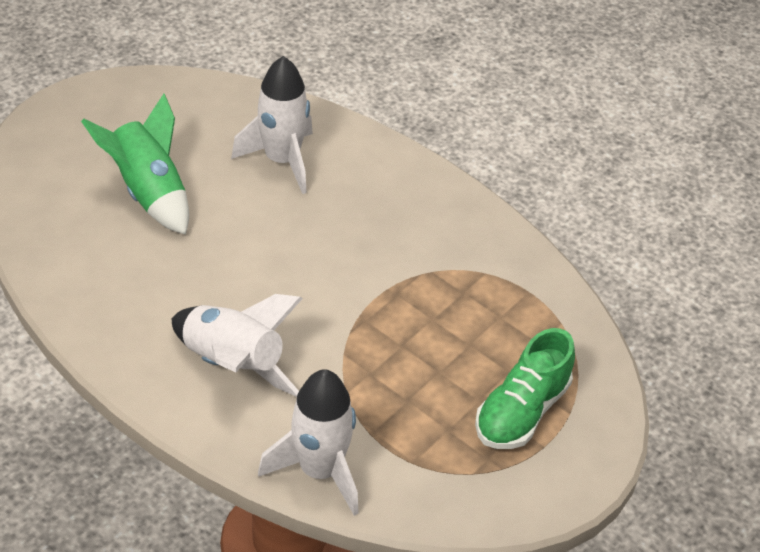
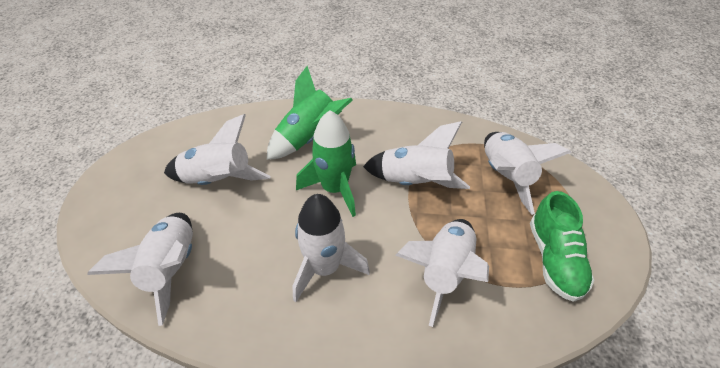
green rocket: [81,94,189,235] = 1 -> [267,66,353,160] [296,111,356,217] = 2
white rocket: [172,294,303,397] [231,56,313,194] [258,369,359,516] = 3 -> [87,213,193,326] [164,114,271,185] [292,194,370,302] [363,121,470,189] [396,219,489,327] [484,132,572,215] = 6

